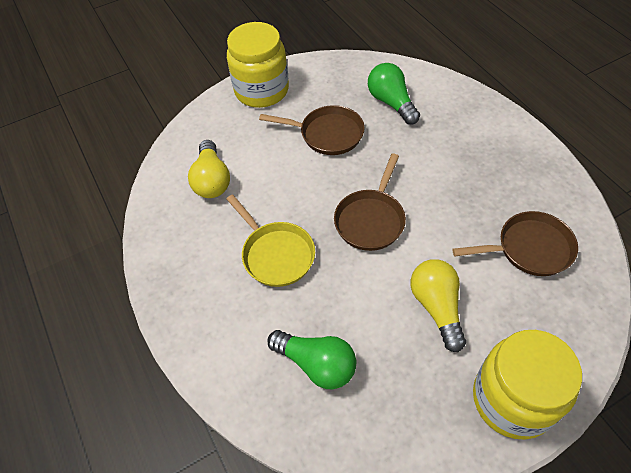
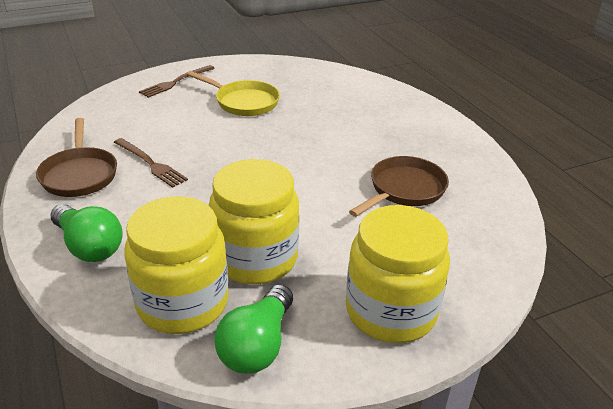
brown fork: none = 0 -> [114,138,188,188] [139,65,215,98] = 2
brown pan: [259,105,365,155] [334,154,406,251] [452,211,578,276] = 3 -> [36,118,117,197] [349,156,449,217] = 2
yellow jar: [227,22,289,108] [473,330,582,440] = 2 -> [125,196,229,334] [209,159,299,284] [346,205,450,343] = 3
yellow light bulb: [188,140,230,198] [410,259,466,352] = 2 -> none = 0

